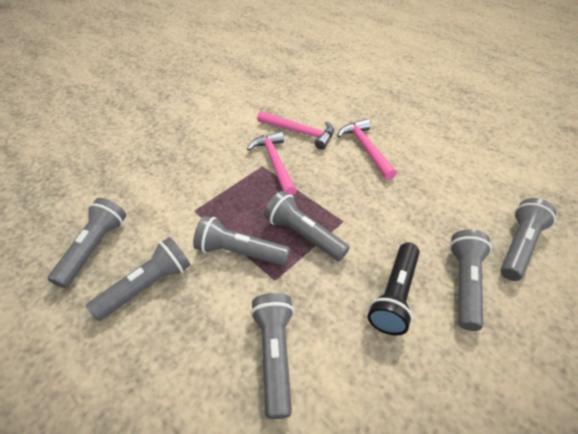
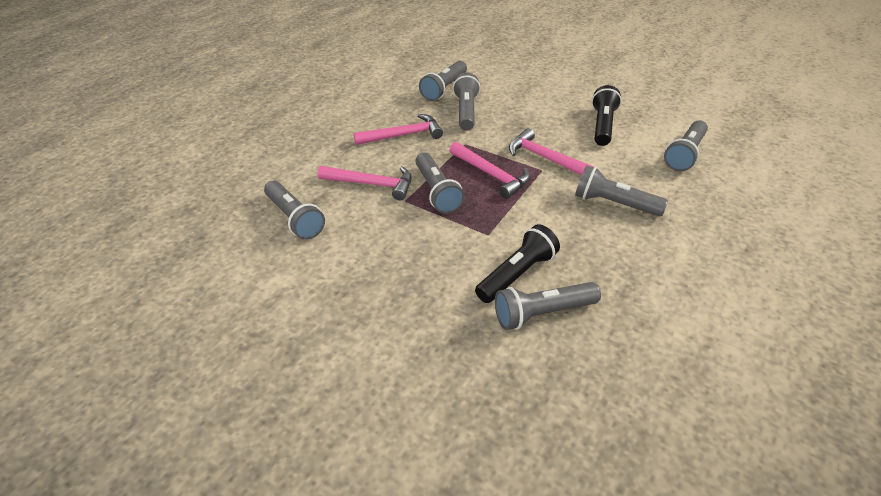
black flashlight: [368,243,420,335] = 1 -> [475,224,560,303] [592,85,622,146] = 2
pink hammer: [247,131,297,196] [257,111,334,150] [337,119,397,180] = 3 -> [317,166,412,201] [353,114,443,145] [449,142,530,199] [509,128,594,175] = 4

